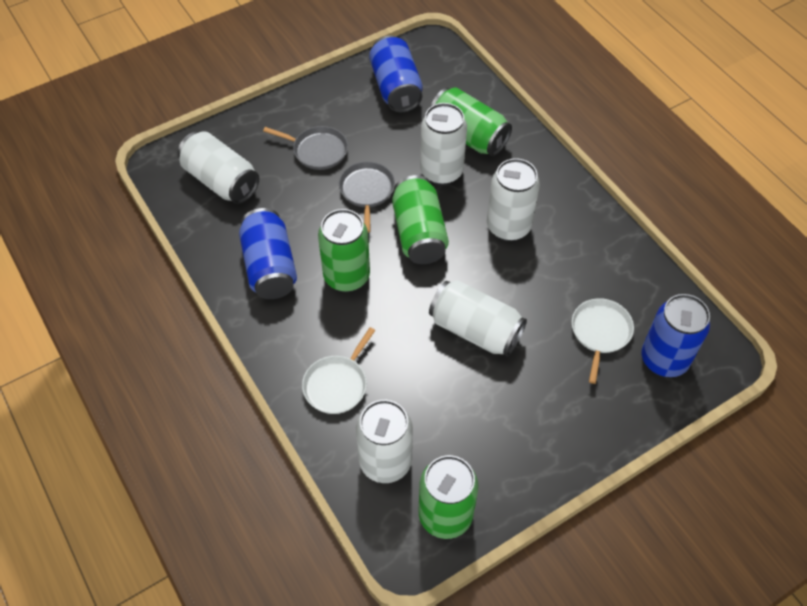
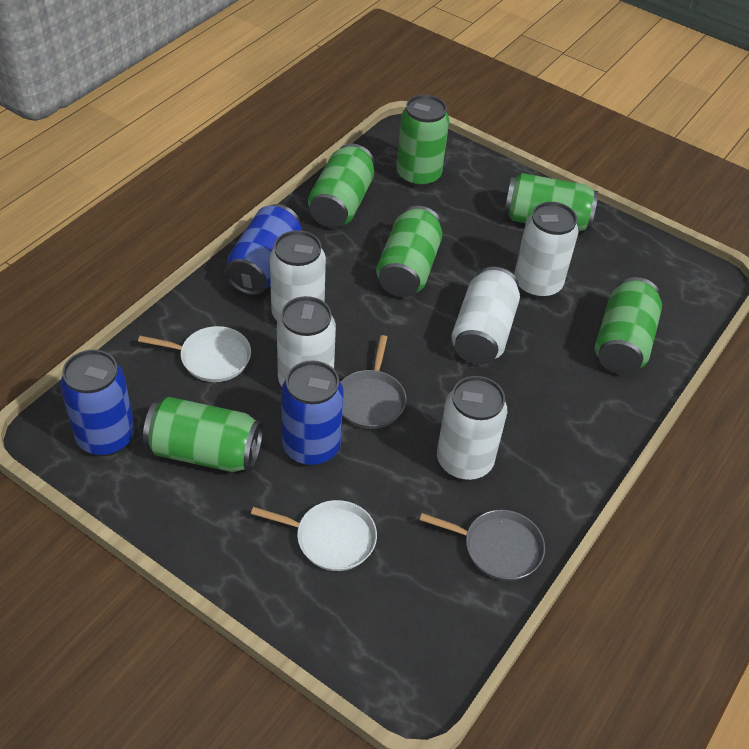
green can: [318,209,370,292] [392,175,449,264] [419,455,479,539] [431,87,512,156] = 4 -> [143,397,263,472] [308,143,375,228] [376,206,442,297] [397,95,449,188] [504,173,598,231] [595,277,662,374] = 6

